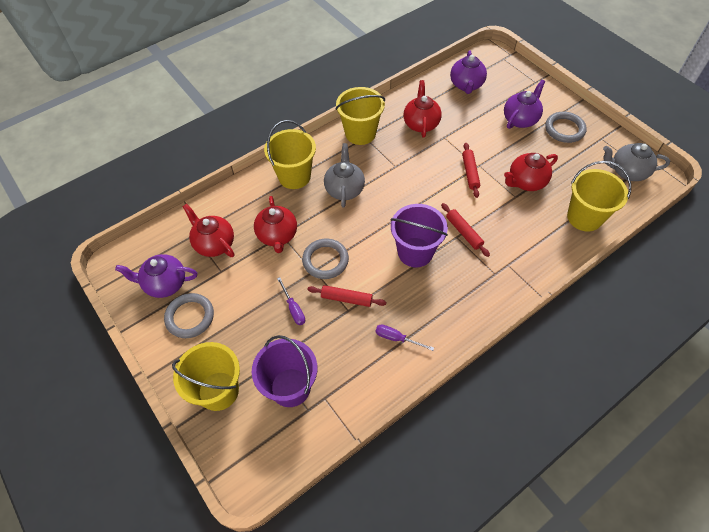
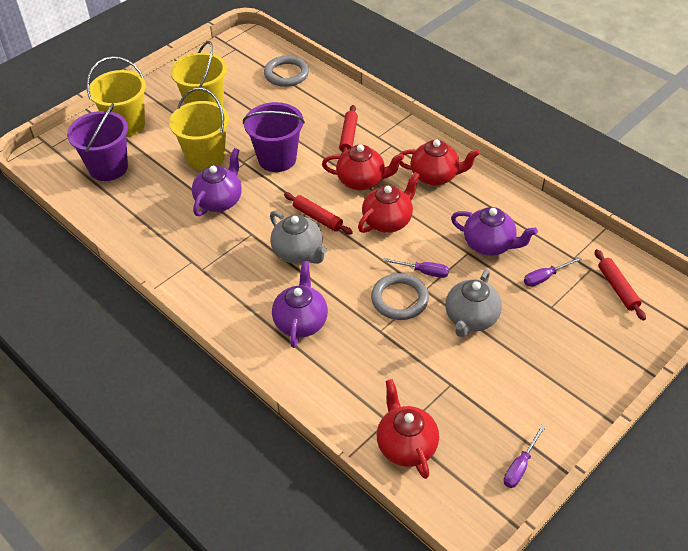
grey ring: [164,293,214,338] [302,239,349,279] [545,112,587,143] = 3 -> [264,56,309,87] [371,273,429,320] = 2
purple screwdriver: [277,277,305,325] [376,324,434,351] = 2 -> [383,258,449,278] [504,425,545,488] [524,257,582,287] = 3
yellow bucket: [172,342,240,411] [264,120,316,189] [335,87,385,145] [567,161,631,232] = 4 -> [87,56,146,137] [169,88,229,171] [170,41,227,107] = 3

